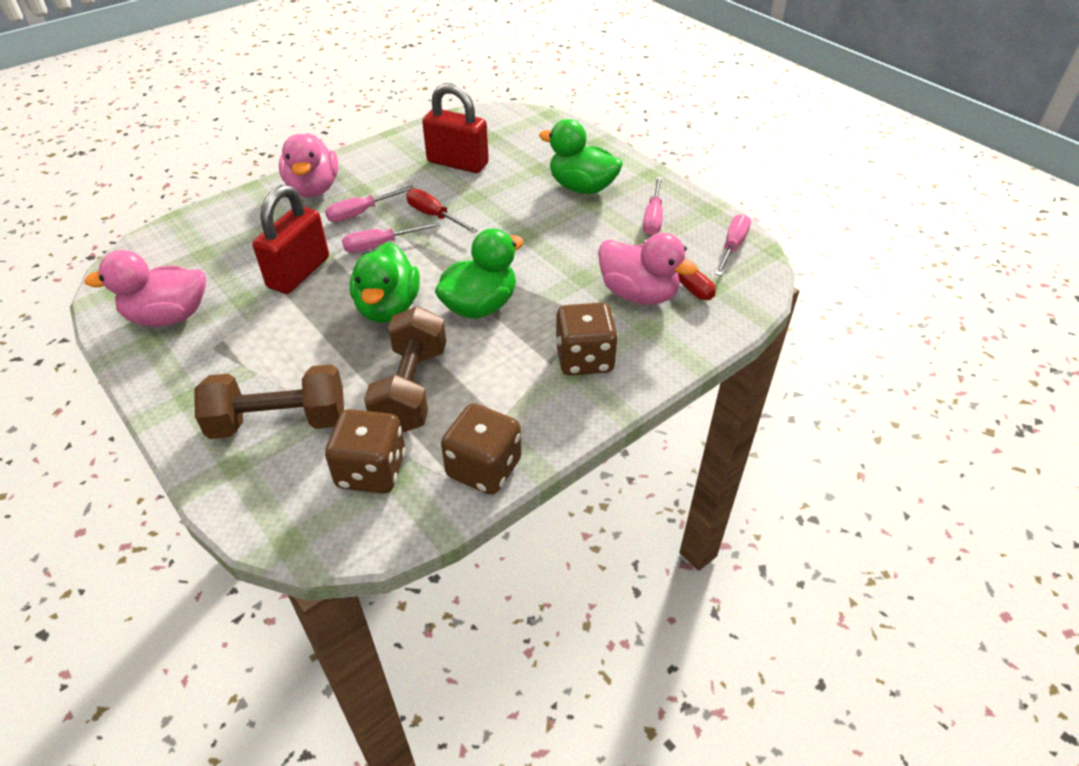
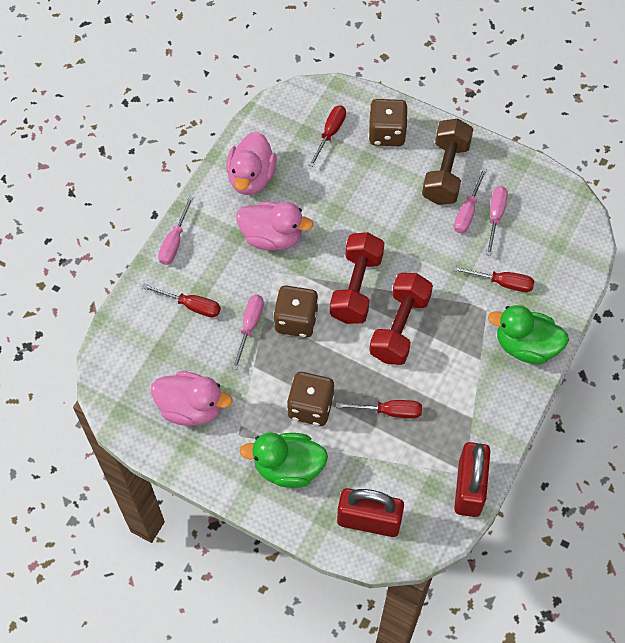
brown dumbbell: [194,364,344,439] [364,306,446,433] = 2 -> [422,119,473,205] = 1
green duck: [350,242,420,323] [435,228,524,319] [539,119,623,194] = 3 -> [239,433,328,488] [488,305,569,364] = 2
red dumbbell: none = 0 -> [330,232,384,324] [369,273,433,365] = 2
red screwdriver: [406,189,478,233] [644,240,716,300] = 2 -> [142,284,221,318] [309,106,346,167] [336,400,422,418] [452,266,534,292] = 4

